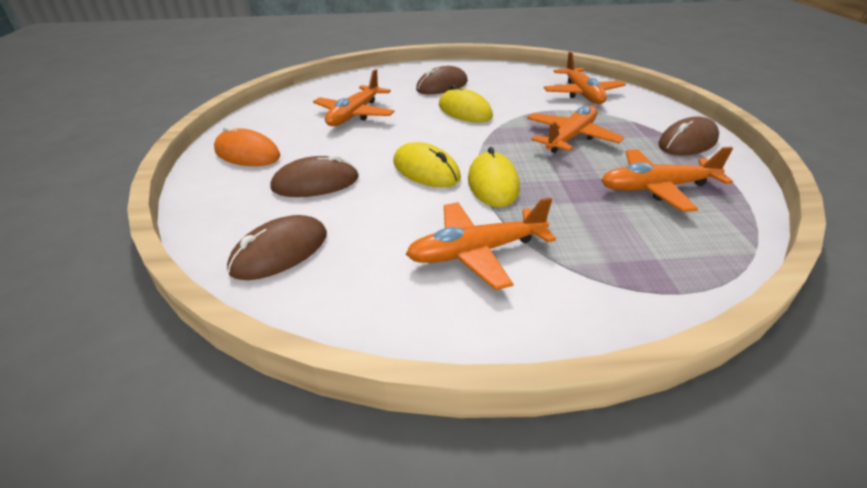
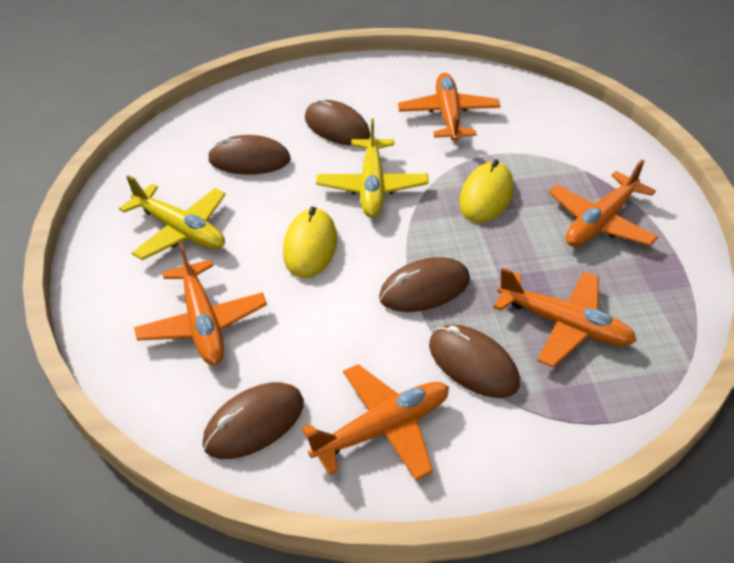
brown mouse: [227,215,327,280] [270,154,359,197] [416,66,468,94] [658,117,719,155] = 4 -> [203,382,304,459] [208,135,291,175] [305,97,370,145] [379,257,470,312] [429,324,520,398] = 5
orange mouse: [214,126,280,166] = 1 -> none = 0
yellow mouse: [393,142,461,187] [439,85,493,123] [468,147,520,207] = 3 -> [283,207,337,278] [459,159,514,223] = 2
yellow plane: none = 0 -> [119,175,226,260] [316,119,429,218] = 2

